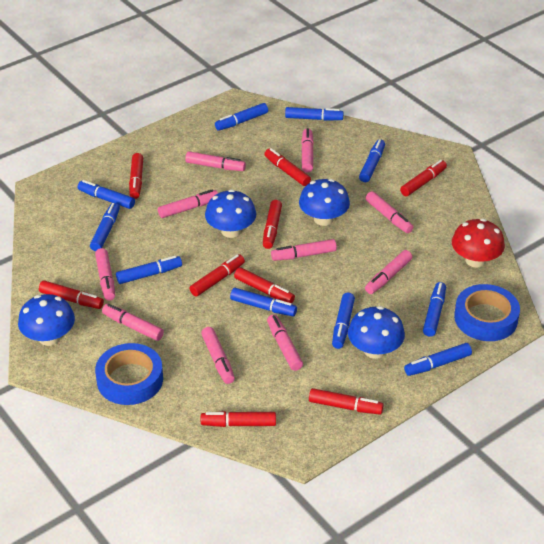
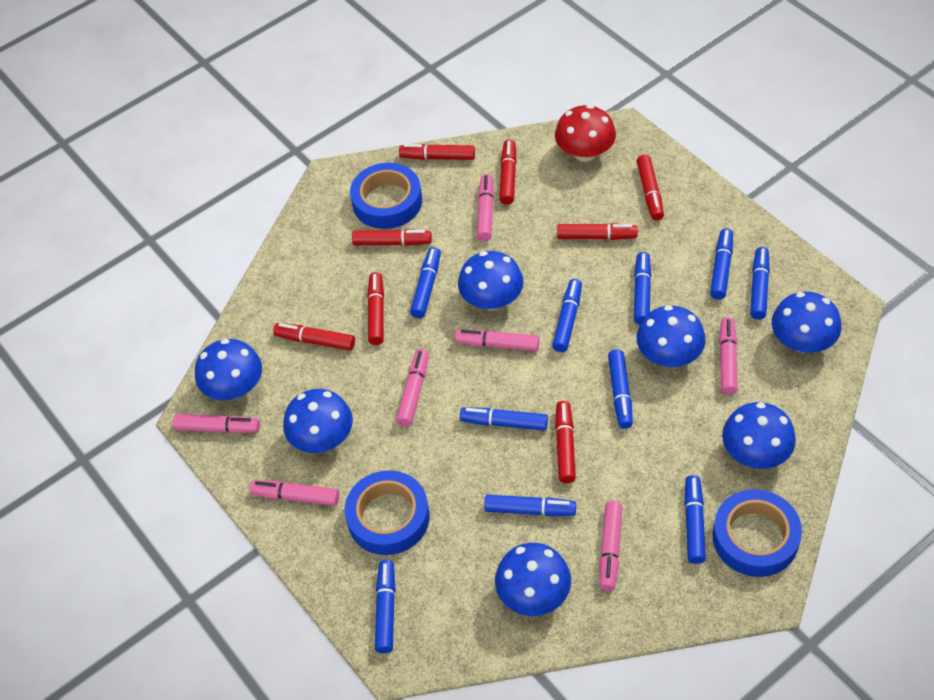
blue mushroom: [18,294,75,346] [205,189,256,238] [299,179,350,226] [348,306,405,359] = 4 -> [195,339,262,400] [283,389,353,453] [458,251,524,310] [495,543,571,616] [637,305,706,367] [722,402,796,469] [772,292,841,353] = 7
blue tape: [95,343,163,405] [454,284,520,341] = 2 -> [345,470,430,555] [350,163,422,229] [713,489,802,577] = 3
pink marker: [95,248,115,301] [102,304,164,341] [158,189,218,218] [185,152,246,171] [201,327,235,384] [267,315,303,371] [271,239,337,261] [301,128,314,173] [365,250,412,294] [366,191,413,233] = 10 -> [173,414,260,433] [250,480,339,506] [396,349,429,426] [455,330,540,351] [477,174,494,241] [600,501,622,591] [719,317,738,395] = 7
red marker: [39,280,104,309] [129,153,143,199] [189,254,245,297] [201,411,276,427] [234,267,295,304] [263,200,282,249] [264,148,311,186] [309,388,384,415] [400,160,447,196] = 9 -> [273,323,355,351] [352,229,432,246] [367,272,384,345] [399,144,475,160] [499,140,517,205] [555,401,576,483] [557,223,638,240] [637,155,664,220] = 8

